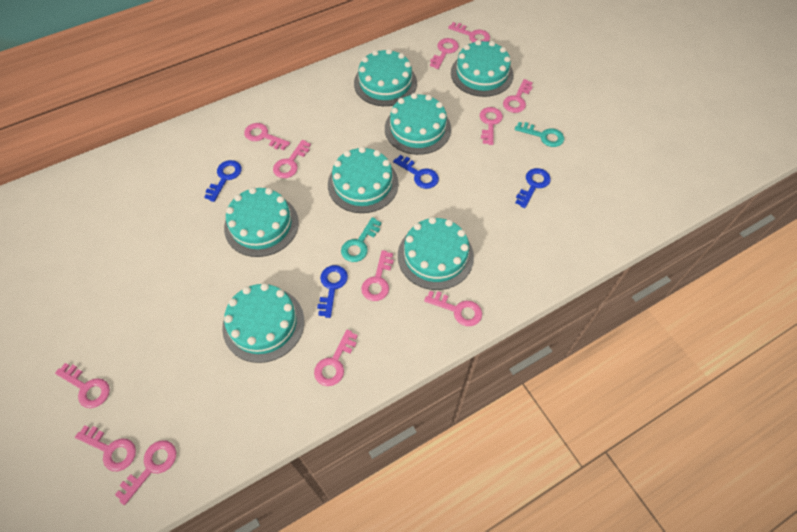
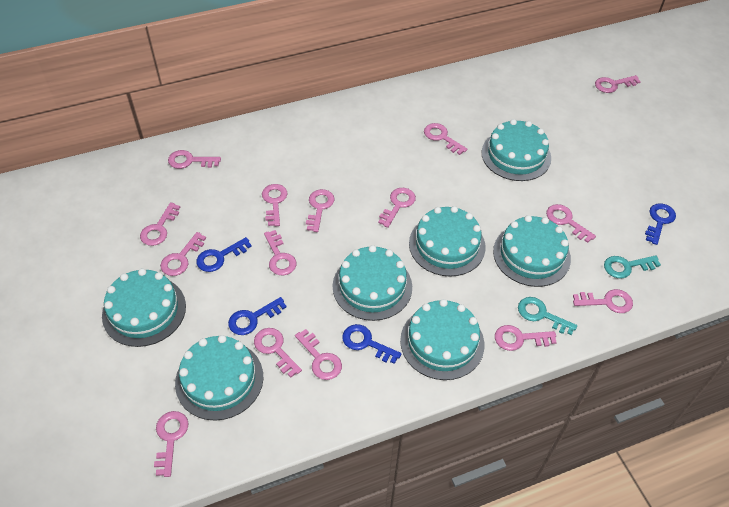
pink key: [55,363,110,408] [75,425,136,471] [115,440,176,505] [244,123,290,150] [273,140,311,178] [314,329,358,386] [361,250,394,301] [424,291,482,326] [430,38,459,69] [448,22,490,42] [480,107,503,145] [503,79,533,113] = 12 -> [140,202,180,246] [154,411,188,477] [160,232,206,276] [168,150,221,169] [254,328,302,378] [262,184,287,226] [264,230,297,276] [295,329,342,380] [306,189,335,232] [378,188,416,228] [424,123,467,155] [495,325,557,351] [546,204,596,243] [573,289,633,313] [595,75,641,93] = 15

